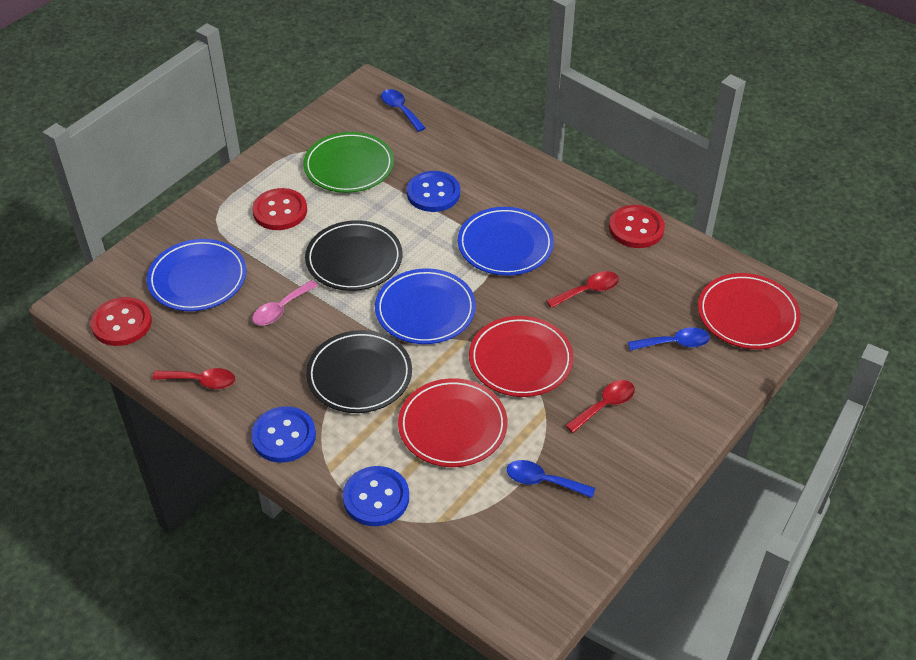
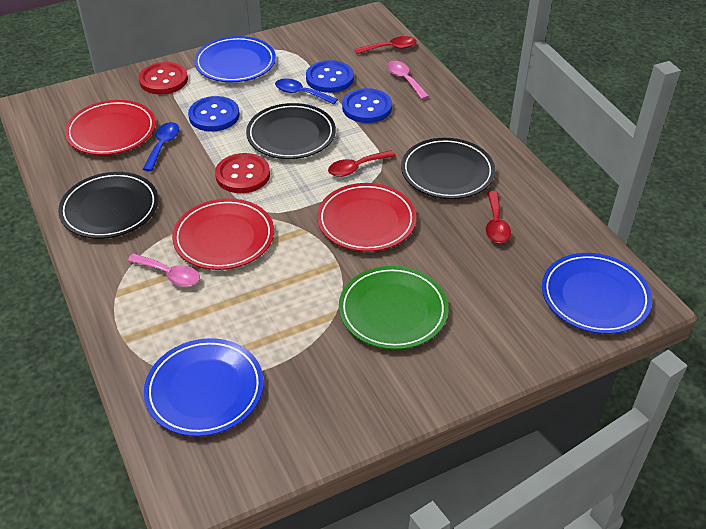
black plate: [305,220,402,291] [306,330,412,413] = 2 -> [58,172,158,239] [246,103,336,159] [401,138,495,199] = 3
blue spoon: [381,89,426,132] [507,460,595,498] [628,327,710,351] = 3 -> [143,122,179,171] [275,78,338,104] = 2
pink spoon: [252,280,318,325] = 1 -> [127,253,200,287] [387,61,429,100] = 2
red button: [91,297,152,346] [252,188,307,230] [609,205,665,248] = 3 -> [139,62,188,94] [215,153,270,193] = 2

